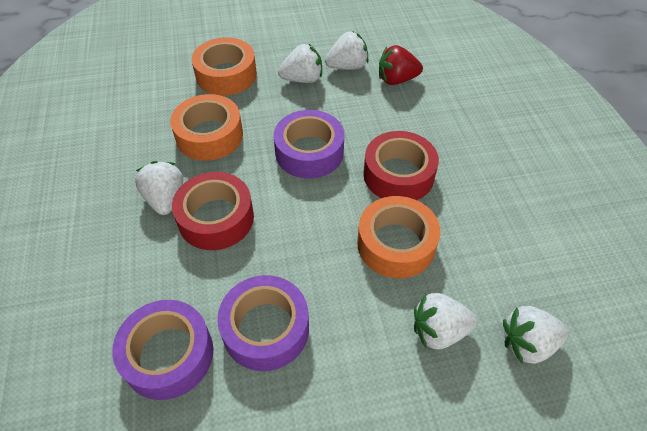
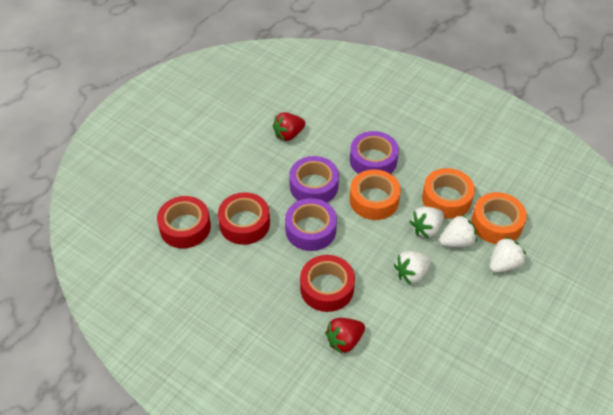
red strawberry: [379,45,423,85] = 1 -> [273,112,306,141] [325,318,365,354] = 2
red tape: [172,172,254,250] [363,131,439,200] = 2 -> [157,196,211,248] [218,192,270,245] [300,255,355,312] = 3
white strawberry: [135,161,183,215] [278,44,322,83] [325,31,369,70] [414,293,477,349] [503,306,569,364] = 5 -> [394,251,431,284] [410,207,444,238] [439,215,477,247] [490,237,526,273] = 4

